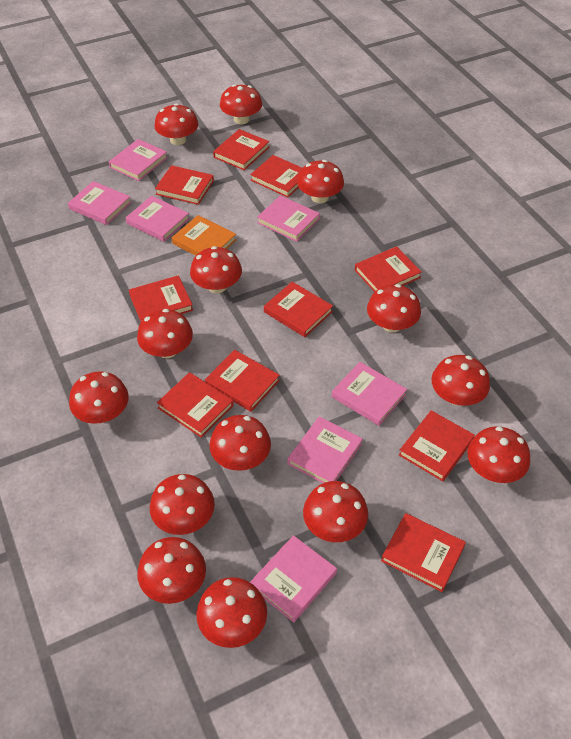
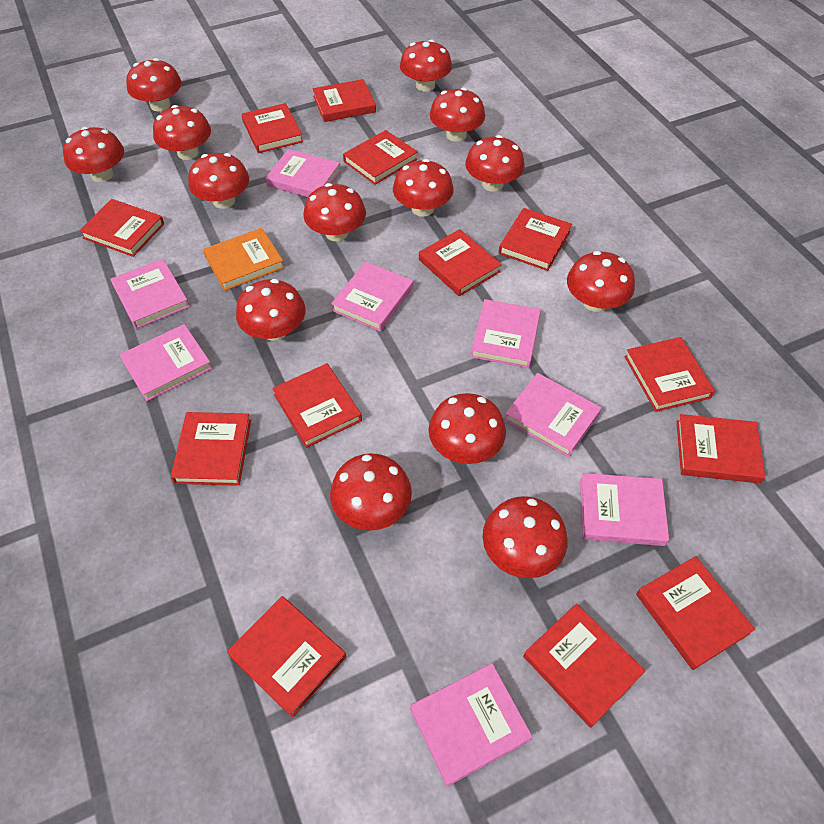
pink book: [68,181,131,225] [109,139,168,181] [126,196,189,242] [250,535,337,622] [257,195,320,242] [287,417,363,483] [332,362,407,426] = 7 -> [111,259,190,329] [119,324,213,401] [266,149,341,197] [331,261,413,332] [410,663,533,787] [471,299,541,368] [504,373,602,457] [580,473,669,546] = 8
red book: [129,275,193,322] [155,165,214,205] [157,372,234,438] [205,350,280,412] [213,129,269,170] [250,155,302,198] [264,282,333,337] [355,246,422,292] [381,513,466,592] [399,410,475,481] = 10 -> [79,199,164,257] [171,412,251,486] [227,596,346,717] [242,103,303,153] [272,363,362,448] [313,79,376,122] [343,130,418,185] [419,229,502,296] [498,208,572,271] [523,603,645,728] [624,337,715,412] [636,556,755,670] [676,414,765,483] = 13

